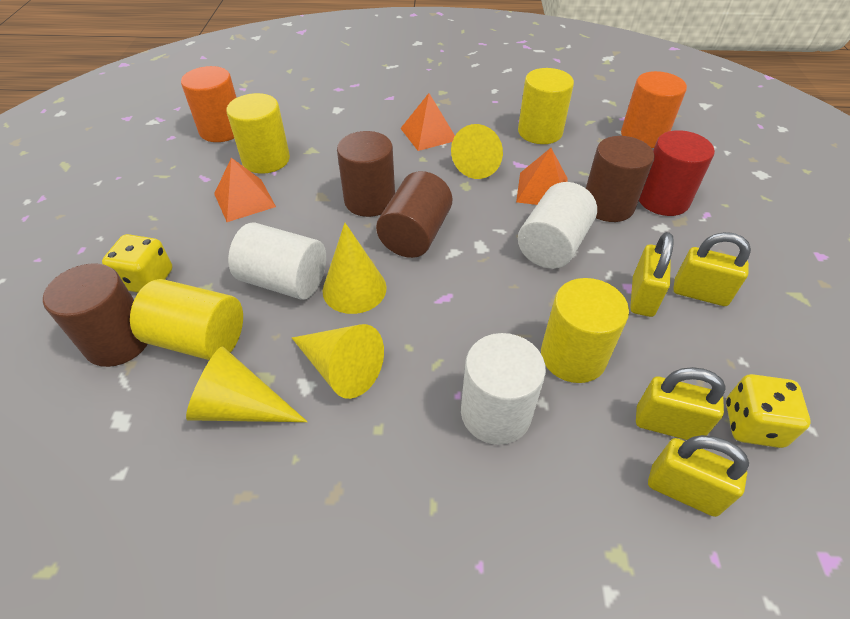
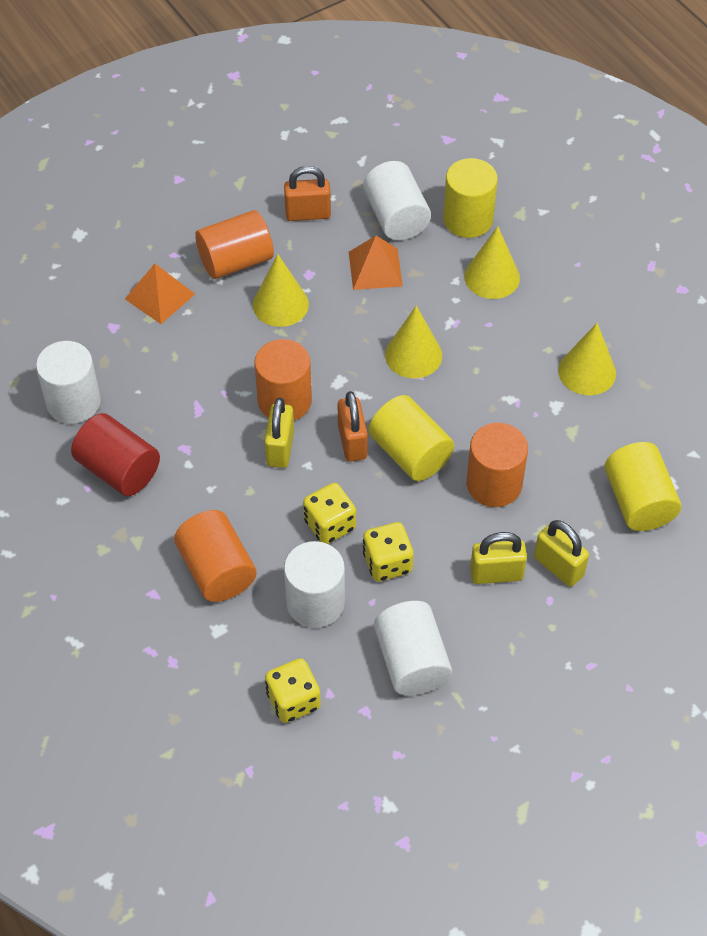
brown cylinder: [43,263,148,367] [337,131,395,217] [376,171,452,258] [586,136,654,222] = 4 -> none = 0
orange cylinder: [181,66,237,142] [621,71,687,148] = 2 -> [174,510,257,602] [195,210,274,279] [254,339,312,420] [466,423,528,507] = 4
orange padlock: none = 0 -> [284,166,331,221] [338,391,368,462] = 2
orange pyramid: [214,158,276,222] [400,93,455,151] [516,148,568,205] = 3 -> [125,264,195,324] [349,236,403,290] = 2
white cylinder: [228,223,326,300] [461,333,546,445] [518,182,597,269] = 3 -> [36,341,101,424] [284,541,345,628] [363,161,431,240] [374,601,452,695] = 4
yellow cylinder: [130,279,243,360] [226,93,290,174] [518,68,574,144] [541,278,629,383] = 4 -> [369,395,454,481] [443,158,498,238] [605,442,681,531] = 3
yellow dice: [102,234,173,293] [726,374,810,448] = 2 -> [265,658,321,723] [303,483,356,544] [363,522,414,581] = 3
yellow padlock: [630,232,674,317] [636,367,726,440] [648,435,749,517] [673,232,751,306] = 4 -> [265,398,294,468] [470,532,527,584] [534,520,589,587] = 3

